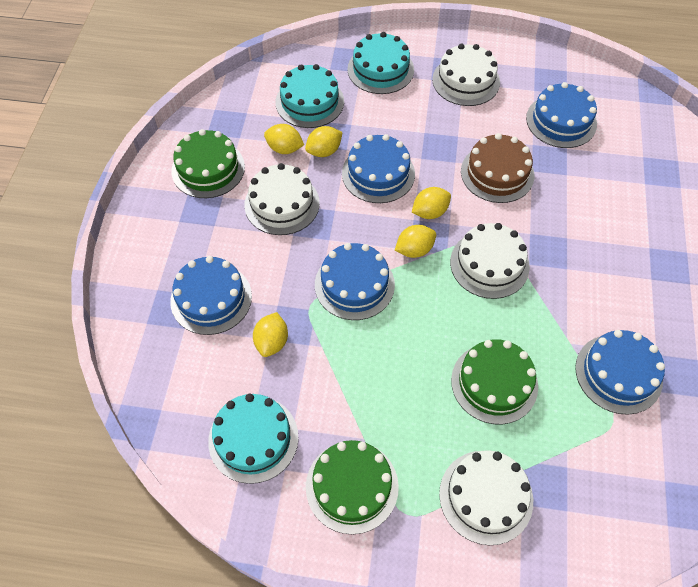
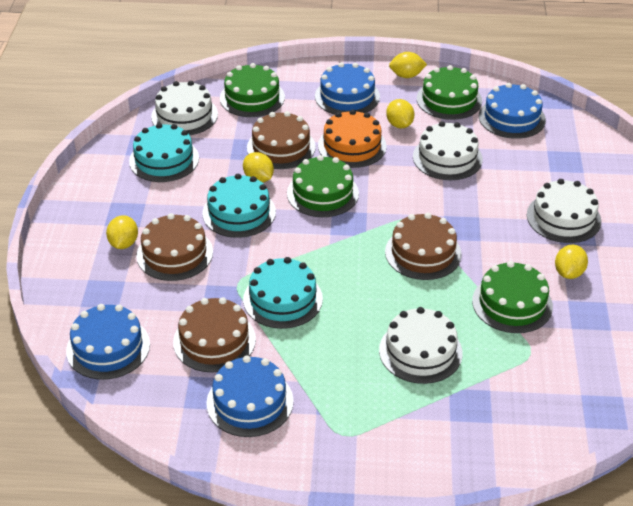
blue cake: [170,256,252,335] [315,243,395,320] [342,134,415,203] [526,82,597,148] [575,330,665,415] = 5 -> [66,304,150,380] [206,355,294,437] [315,62,380,114] [479,83,546,139] = 4
brown cake: [461,133,534,203] = 1 -> [136,213,213,281] [173,297,256,372] [247,111,316,169] [385,213,462,280] = 4
green cake: [171,129,245,198] [306,440,399,535] [451,339,538,424] = 3 -> [220,63,285,117] [287,155,359,217] [417,65,482,120] [472,261,553,333] = 4
orange cake: none = 0 -> [318,110,387,168] = 1

